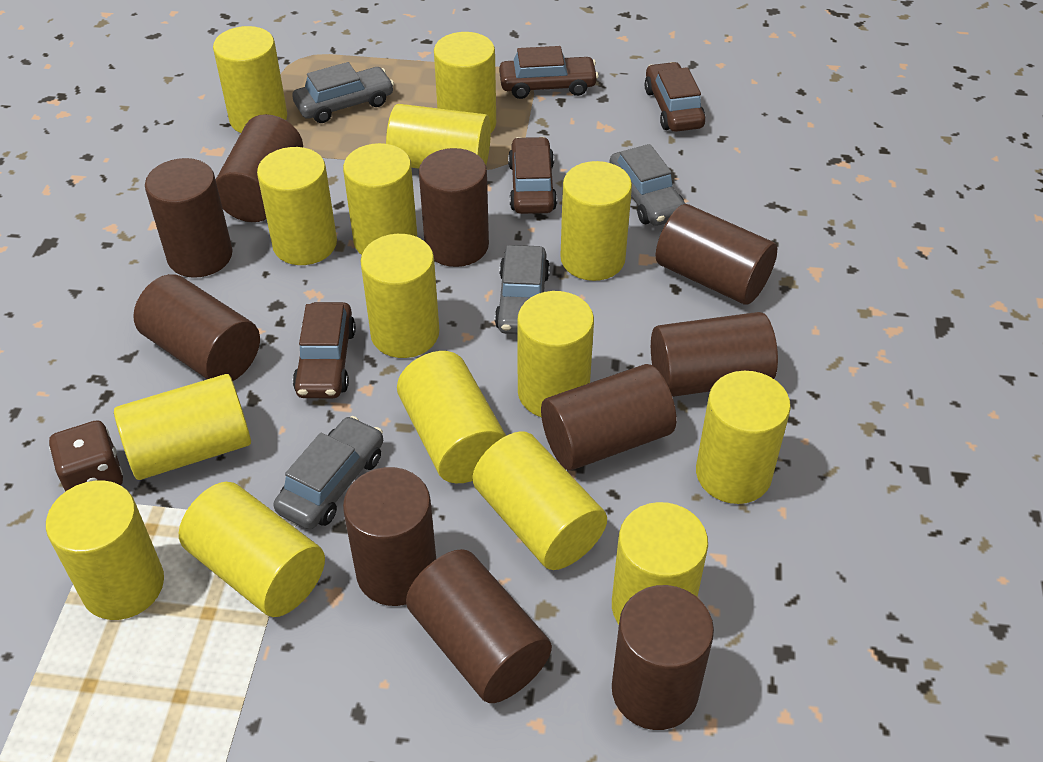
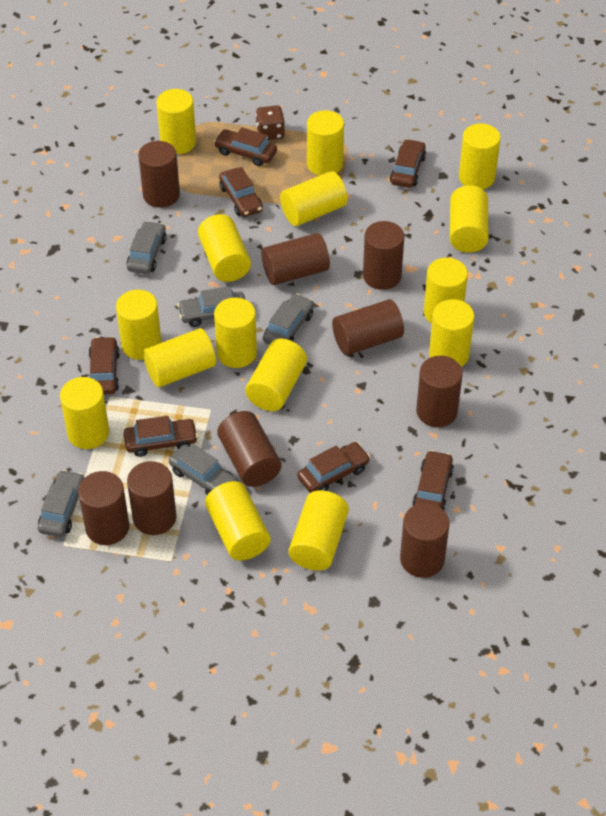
brown car: [293,302,356,398] [499,46,599,99] [508,137,557,214] [645,62,705,132] = 4 -> [89,336,120,395] [124,416,198,457] [214,127,277,166] [219,167,263,217] [298,442,370,493] [390,139,426,188] [412,450,454,510] = 7
brown cylinder: [133,274,260,381] [145,158,233,278] [216,114,303,222] [343,467,436,606] [406,549,552,703] [419,148,489,267] [541,364,676,470] [612,585,714,730] [651,312,778,397] [656,204,777,305] = 10 -> [78,471,129,545] [127,461,176,535] [138,141,180,208] [217,411,282,487] [261,233,330,285] [332,299,404,355] [363,221,404,290] [400,503,449,578] [416,356,463,427] = 9
grey car: [273,416,383,529] [292,62,394,123] [495,245,550,334] [610,144,686,226] = 4 -> [38,470,84,537] [126,221,167,274] [169,444,238,495] [177,286,245,327] [263,293,314,345] = 5

